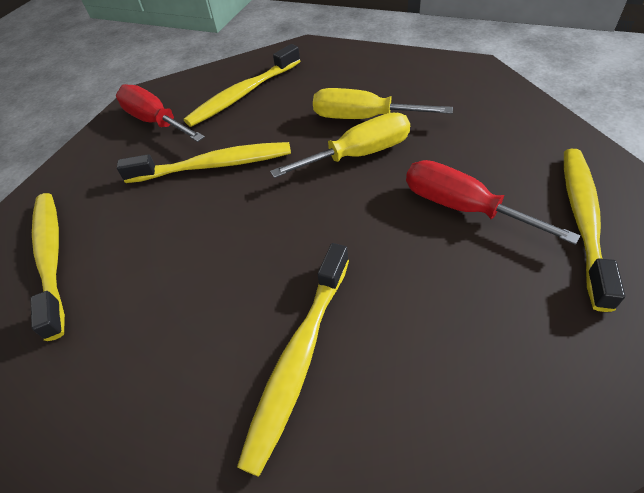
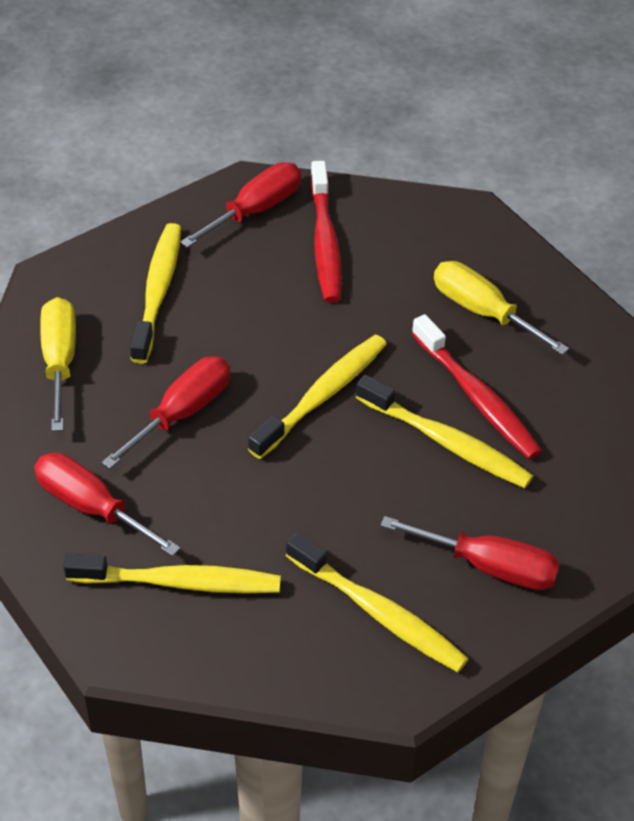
red screwdriver: [116,84,205,142] [406,160,580,245] = 2 -> [34,453,181,556] [102,356,231,469] [180,162,301,248] [380,516,560,590] = 4
red toothbrush: none = 0 -> [310,161,342,303] [412,314,542,459] = 2

